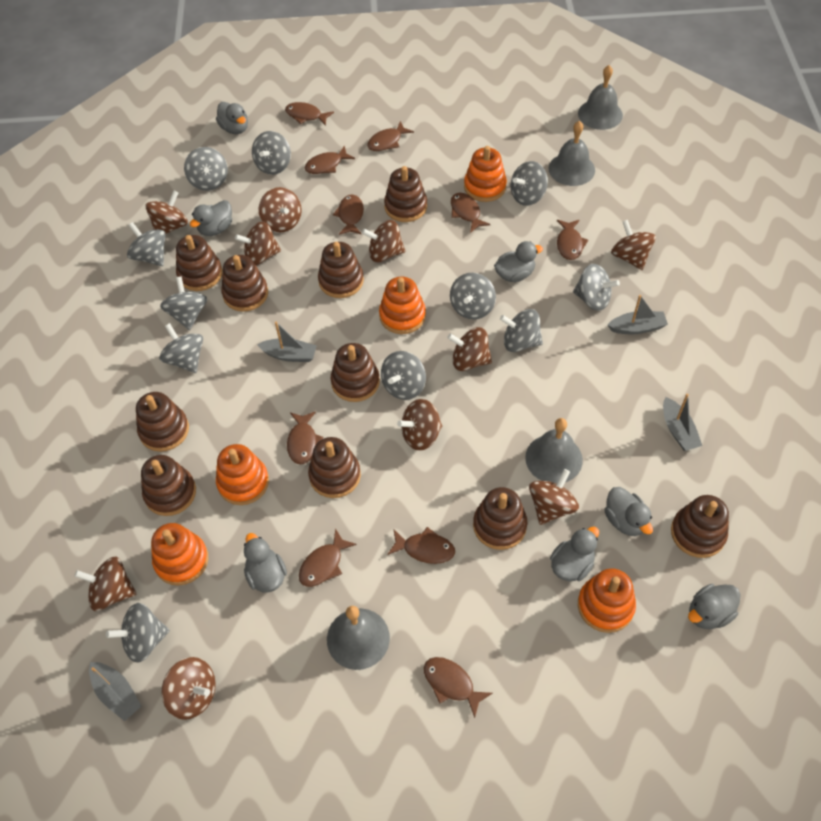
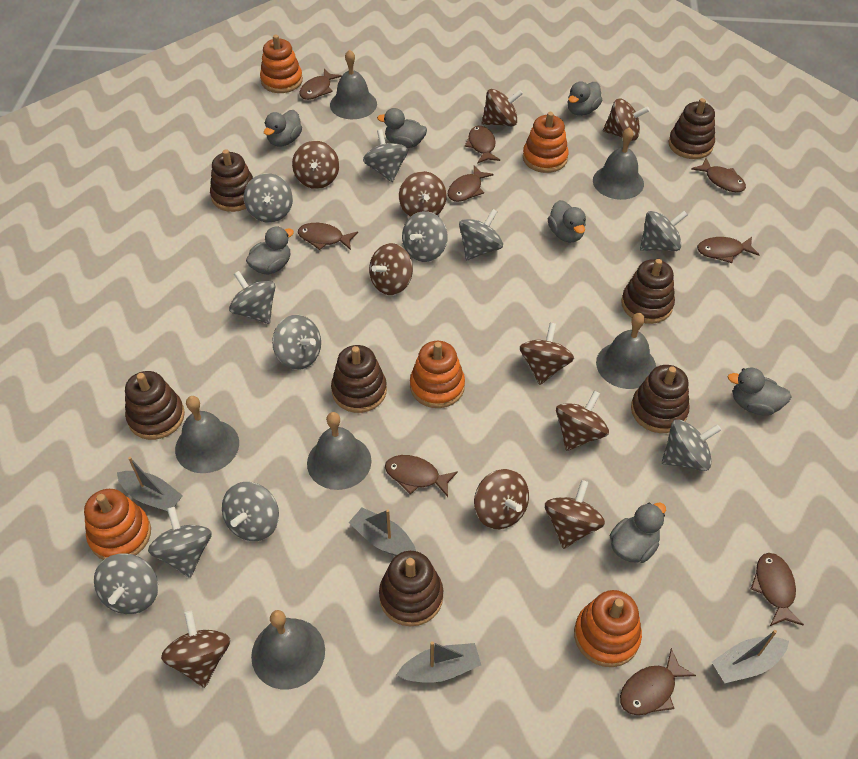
brown fish: [285,102,334,126] [287,411,324,464] [299,528,357,587] [305,146,355,174] [333,194,364,235] [367,121,414,151] [387,527,455,564] [424,657,492,718] [451,193,490,233] [557,220,588,260] = 10 -> [298,223,358,250] [299,69,342,100] [385,455,458,497] [448,165,493,202] [465,126,500,164] [620,648,696,715] [691,158,746,192] [697,237,760,263] [751,553,804,626] = 9
brown stacking toy: [136,392,189,452] [141,455,196,516] [176,235,222,291] [221,255,268,312] [308,437,361,498] [318,242,364,298] [331,343,380,402] [384,166,427,222] [473,487,527,550] [671,495,729,558] = 10 -> [125,371,185,440] [210,149,253,212] [331,345,387,413] [379,551,443,626] [621,259,675,324] [631,365,690,433] [668,98,715,159] = 7
grey bell: [327,606,390,670] [525,418,583,484] [549,121,595,186] [578,65,623,130] = 4 -> [175,396,239,473] [251,610,325,689] [307,412,372,490] [330,49,377,119] [593,127,644,200] [596,313,656,389] = 6

